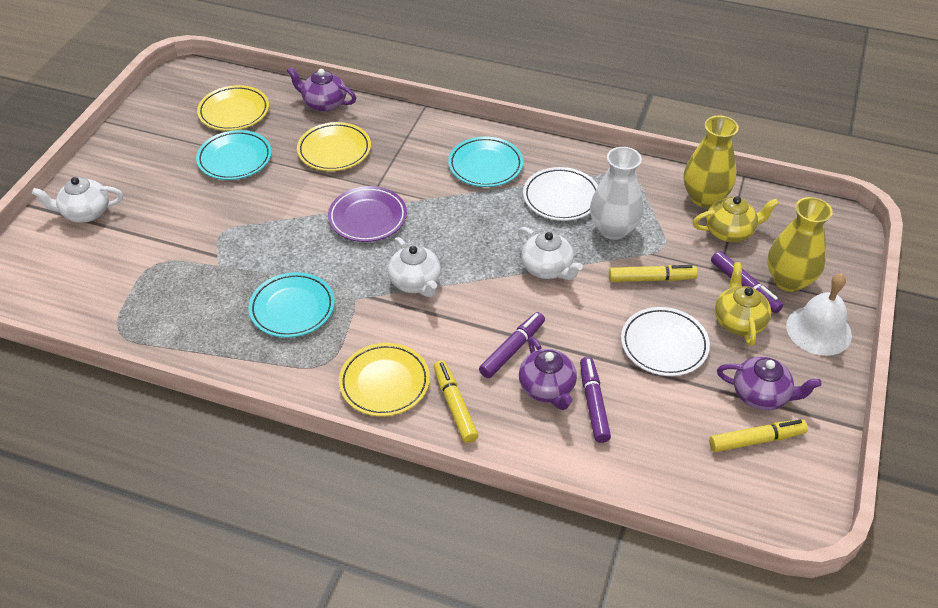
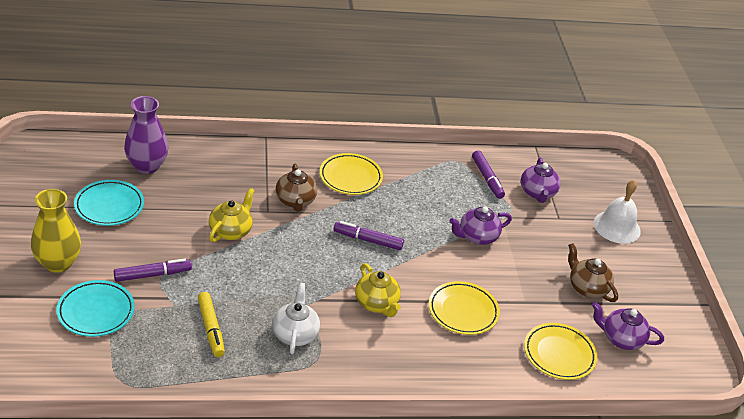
brown teapot: none = 0 -> [276,163,317,212] [568,243,618,302] = 2
purple plate: [328,186,407,242] = 1 -> none = 0
purple vase: none = 0 -> [124,96,168,174] = 1
turquoise plate: [196,130,272,180] [248,272,335,338] [448,137,523,187] = 3 -> [56,280,135,337] [74,180,144,226] = 2
white plate: [523,167,598,221] [621,307,710,376] = 2 -> none = 0
white teapot: [32,177,123,223] [388,237,441,297] [518,227,583,280] = 3 -> [272,283,320,354] = 1
white vase: [590,147,644,240] = 1 -> none = 0
yellow marker: [434,360,478,443] [609,265,698,282] [709,419,808,452] = 3 -> [198,292,225,357] = 1
yellow vase: [684,115,739,207] [767,197,833,292] = 2 -> [31,189,81,273] = 1

